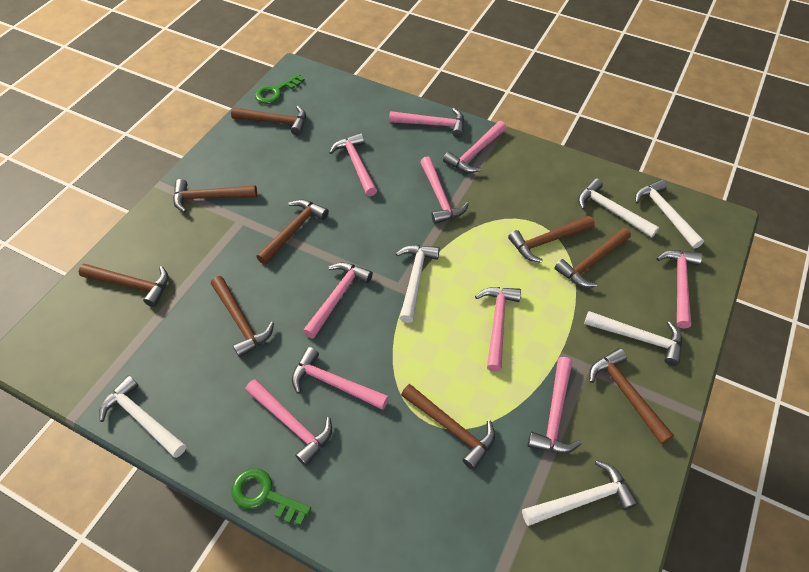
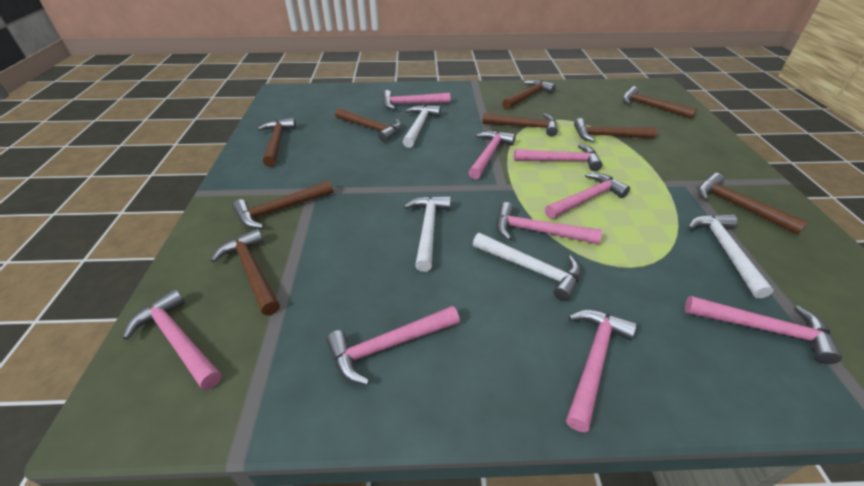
green key: [232,468,311,525] [255,73,305,104] = 2 -> none = 0
pink hammer: [245,379,332,466] [292,347,389,410] [303,262,373,339] [329,133,377,196] [389,108,464,138] [420,156,469,224] [443,121,506,173] [475,287,521,372] [527,357,582,454] [656,250,702,329] = 10 -> [123,289,221,390] [326,306,460,385] [382,90,450,110] [468,131,515,179] [496,202,602,245] [514,144,602,171] [545,173,630,219] [566,310,637,432] [685,296,842,364] = 9
white hammer: [99,375,186,458] [396,245,440,323] [522,460,638,526] [578,178,659,238] [584,311,682,366] [635,179,704,249] = 6 -> [403,105,441,148] [404,196,451,272] [473,233,581,301] [688,214,774,298] = 4

